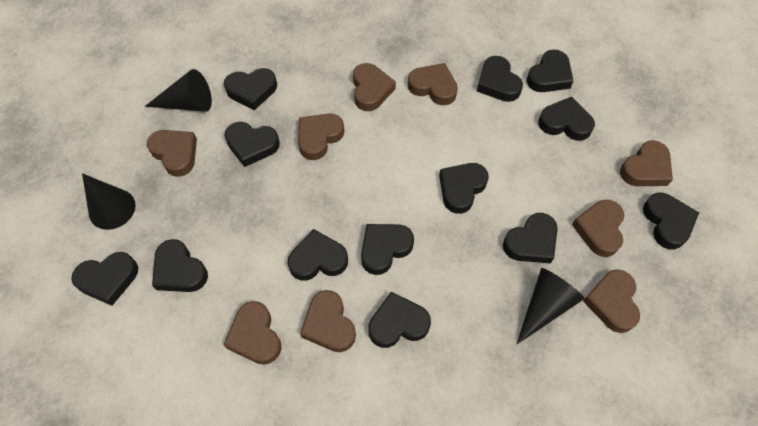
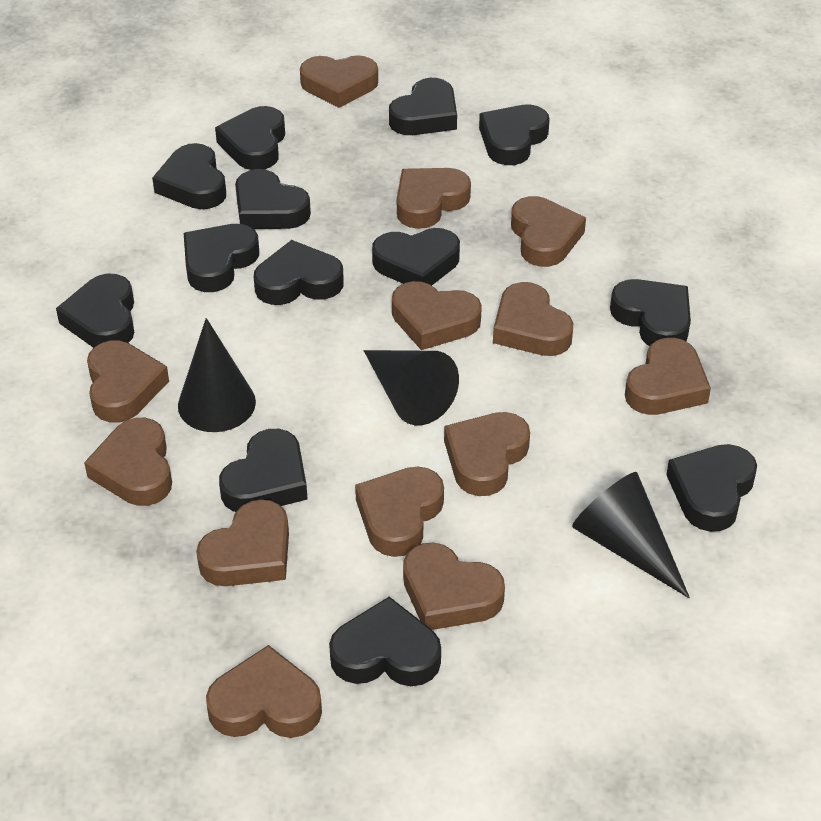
brown heart: [147,130,197,177] [224,301,282,365] [298,113,344,160] [300,290,356,352] [353,63,396,111] [408,63,458,105] [572,200,624,257] [583,269,640,333] [620,140,673,186] = 9 -> [84,418,172,506] [87,340,169,422] [196,499,289,586] [206,645,322,738] [300,55,378,108] [355,467,444,557] [392,281,482,350] [397,168,471,229] [403,543,505,630] [444,412,530,496] [493,282,573,356] [511,196,586,267] [625,338,711,415] = 13

